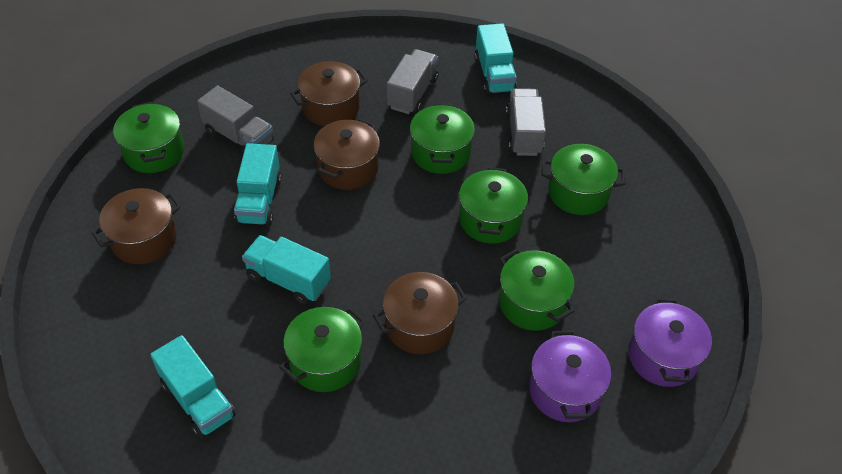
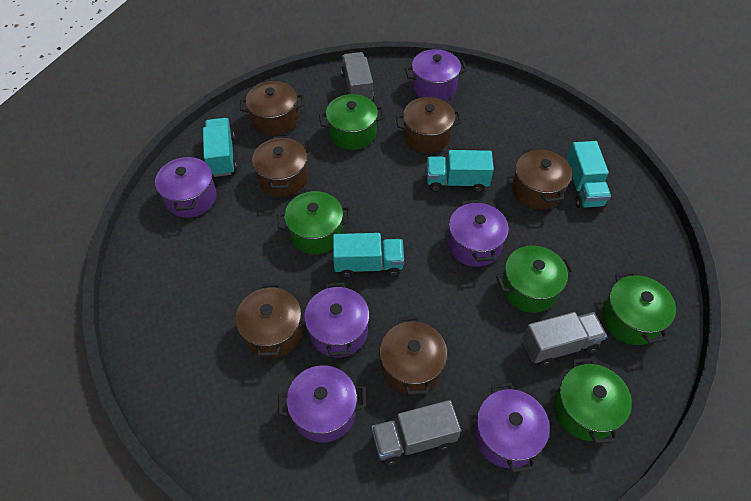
brown pot: [91,188,182,264] [290,61,368,126] [314,118,380,190] [373,272,467,354] = 4 -> [236,283,303,358] [240,81,304,136] [252,136,308,197] [380,316,447,395] [396,97,462,153] [512,147,572,210] = 6
green pot: [113,102,184,173] [279,307,366,392] [410,104,475,174] [459,167,528,244] [499,249,575,331] [541,144,626,215] = 6 -> [277,191,351,254] [319,94,385,150] [496,246,575,313] [554,358,632,444] [602,271,676,345] = 5
purple pot: [529,330,611,422] [628,298,712,387] = 2 -> [155,155,217,218] [278,365,367,442] [304,283,370,357] [405,49,467,101] [448,200,509,267] [474,383,550,473] = 6

